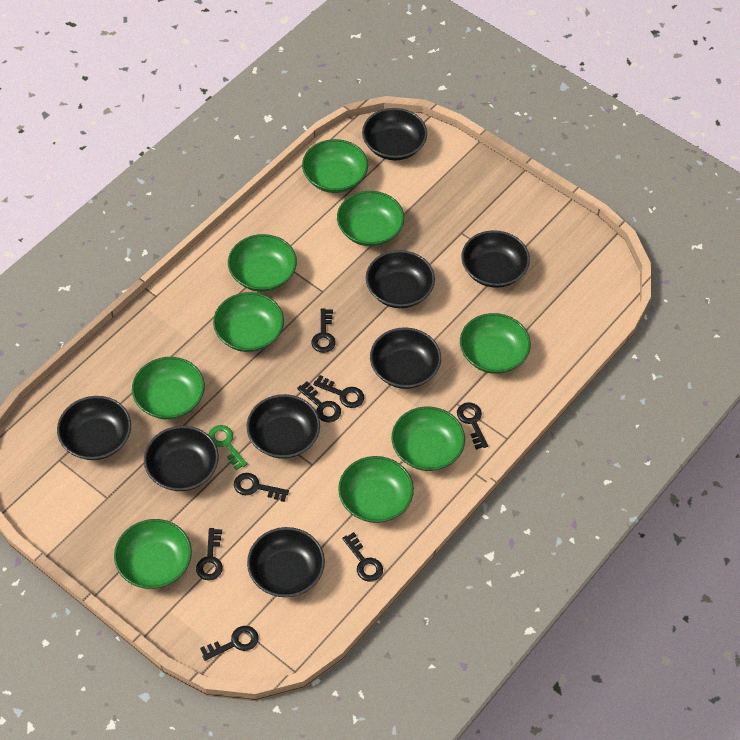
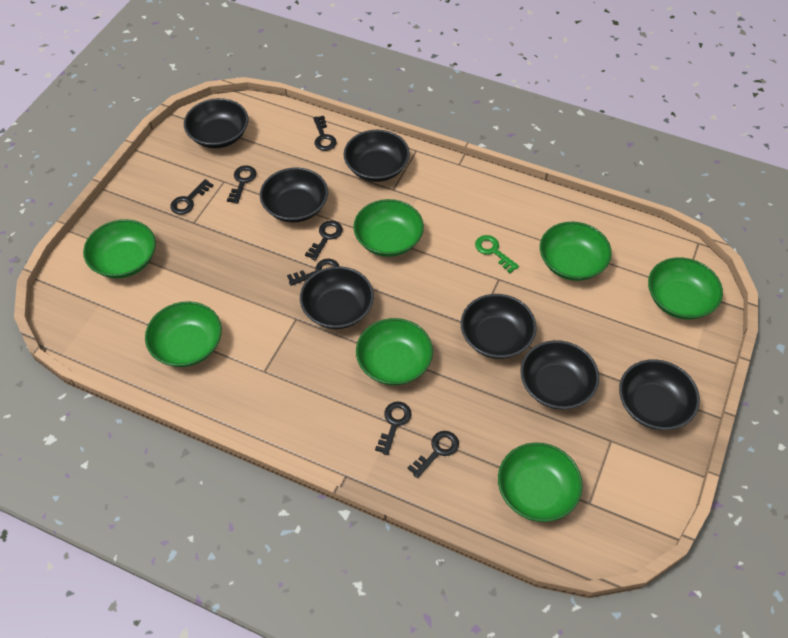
black bowl: [57,396,131,460] [144,426,219,491] [247,394,320,459] [247,527,325,597] [362,108,427,160] [366,250,435,308] [370,327,441,389] [461,230,530,288] = 8 -> [184,98,248,148] [260,167,328,223] [300,266,374,329] [344,130,410,182] [461,294,537,359] [521,340,599,409] [619,359,700,430] = 7
black key: [196,528,223,580] [200,626,259,661] [234,473,289,502] [297,381,341,422] [311,308,336,353] [313,375,364,408] [342,532,383,582] [457,402,488,450] = 8 -> [170,179,214,215] [227,165,257,204] [287,259,339,286] [305,220,343,260] [313,116,337,151] [375,402,412,455] [408,431,459,478] = 7
green bowl: [114,519,192,589] [132,357,205,419] [213,292,284,352] [228,234,297,292] [302,139,368,193] [337,191,404,246] [338,456,414,523] [392,406,465,471] [460,313,531,374] = 9 -> [83,219,156,278] [145,301,222,367] [353,199,424,257] [356,318,433,385] [498,442,583,522] [540,222,612,281] [648,257,723,319] = 7

